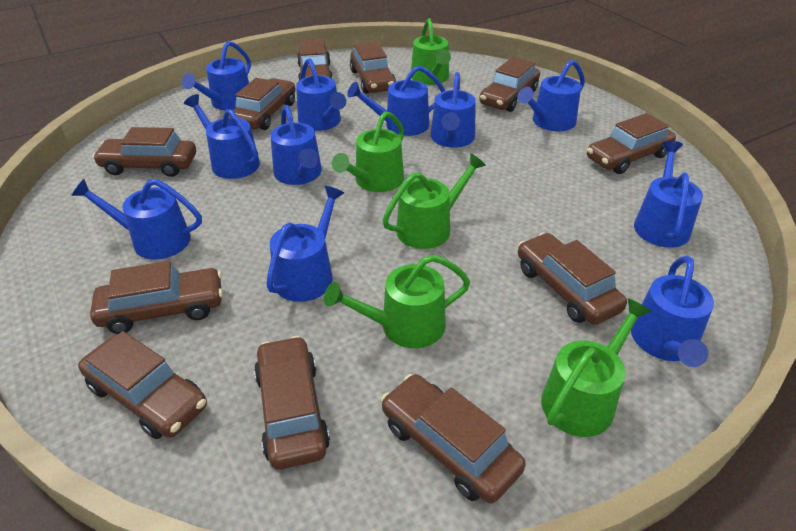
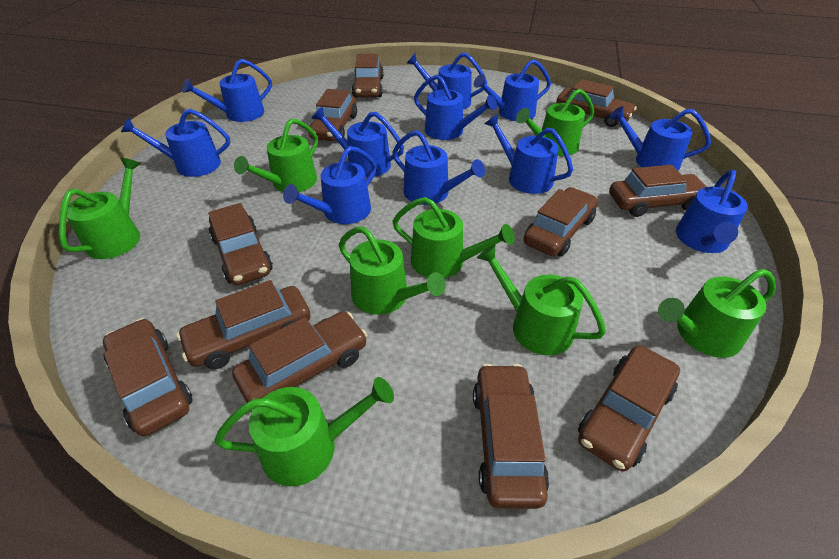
green watering can: [324,254,470,348] [332,111,404,192] [382,153,486,249] [411,18,451,85] [541,298,652,437] = 5 -> [59,158,141,259] [215,377,394,486] [234,118,318,192] [339,227,446,315] [392,197,515,278] [477,245,606,356] [516,89,594,156] [658,269,776,358] = 8

